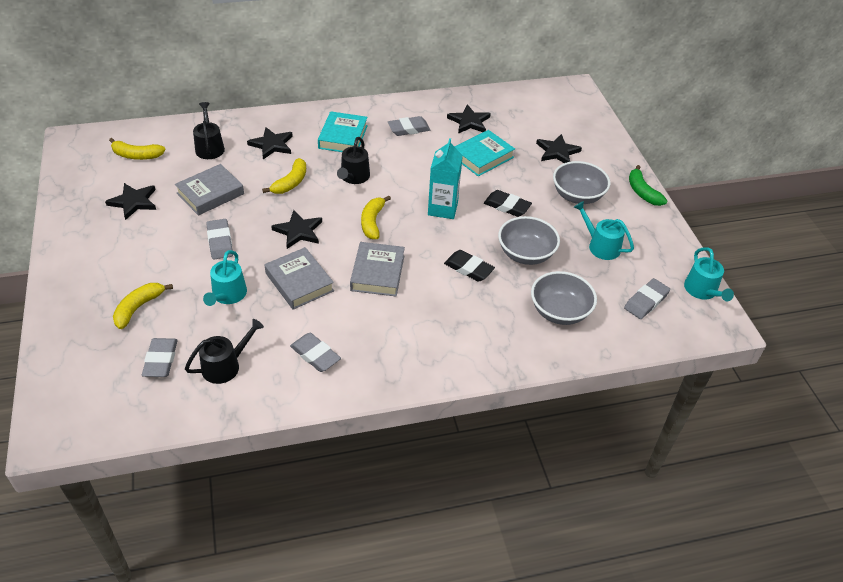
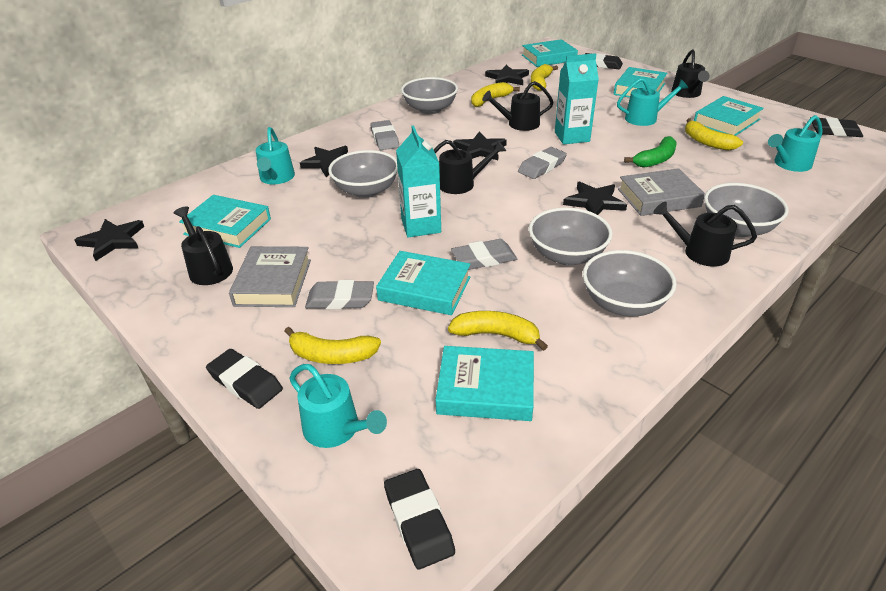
black eraser: [444,250,495,282] [484,190,532,217] = 2 -> [206,349,283,409] [384,469,455,570] [585,53,623,69] [810,117,863,137] = 4
black watering can: [185,319,264,384] [193,102,225,159] [337,137,370,184] = 3 -> [174,206,233,285] [434,140,506,194] [482,81,554,131] [653,202,757,267] [671,49,710,98] = 5
grey book: [175,164,244,216] [264,247,334,310] [350,242,405,296] = 3 -> [229,246,311,307] [618,168,705,216] = 2
grey bowl: [498,216,560,265] [531,271,597,325] [553,161,610,204] = 3 -> [328,150,398,198] [401,77,458,114] [529,207,613,265] [583,250,676,316] [704,183,788,237] = 5
grey eraser: [142,338,178,377] [206,219,233,259] [290,333,341,372] [388,116,430,136] [624,278,670,319] = 5 -> [305,280,374,309] [370,120,399,150] [451,239,517,270] [518,147,567,179] = 4
turquoise book: [318,111,368,152] [454,130,515,176] = 2 -> [179,195,271,248] [376,251,471,315] [436,346,534,421] [522,39,578,67] [614,67,667,98] [694,96,764,136] = 6
turquoise carton: [428,138,463,219] = 1 -> [396,125,441,238] [555,53,599,144] = 2
turquoise watering can: [203,250,247,306] [574,201,634,260] [684,247,734,301] = 3 -> [256,127,295,184] [289,364,387,448] [617,78,688,126] [768,115,823,172] = 4
yellow banana: [109,138,166,160] [113,283,173,329] [262,158,306,194] [361,195,391,240] = 4 -> [284,327,381,364] [448,311,548,351] [471,82,520,107] [531,64,558,91] [685,118,743,151] = 5

